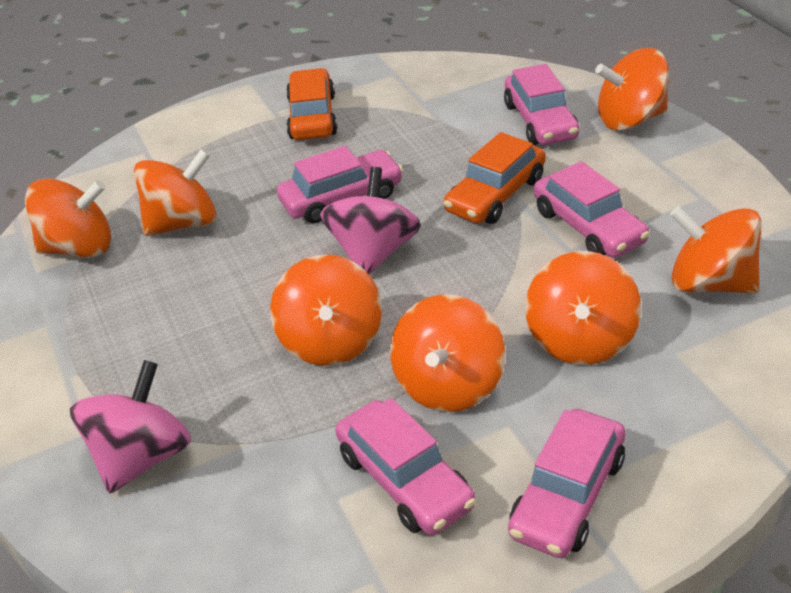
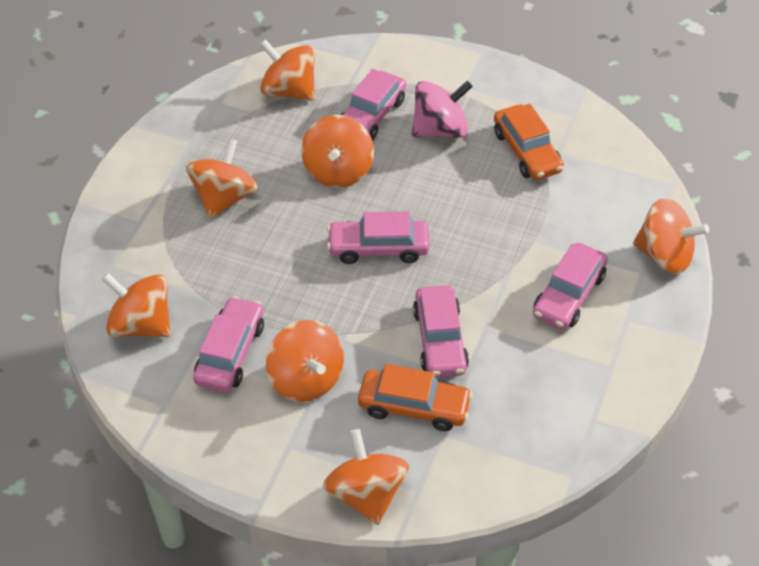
pink spinning top: [70,360,191,493] [320,167,421,274] = 2 -> [412,81,473,138] = 1

